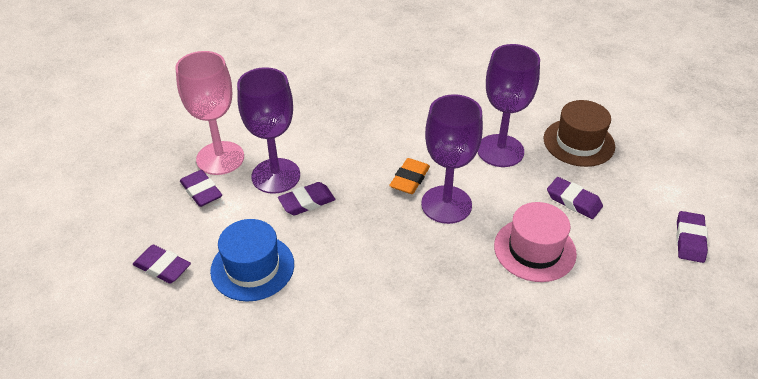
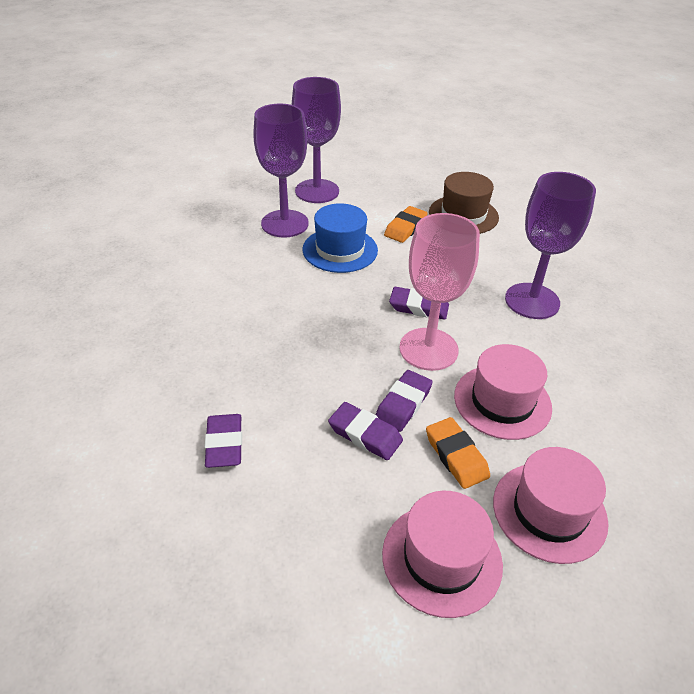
orange eraser: [389,158,430,194] = 1 -> [384,206,428,243] [426,417,490,489] = 2
pink hat: [494,202,577,282] = 1 -> [382,491,503,618] [454,344,552,440] [493,447,609,564] = 3
purple eraser: [133,245,191,284] [180,170,222,207] [278,182,336,215] [547,177,603,219] [676,211,708,263] = 5 -> [205,414,242,468] [328,402,403,460] [375,370,433,432] [389,287,449,320] = 4

